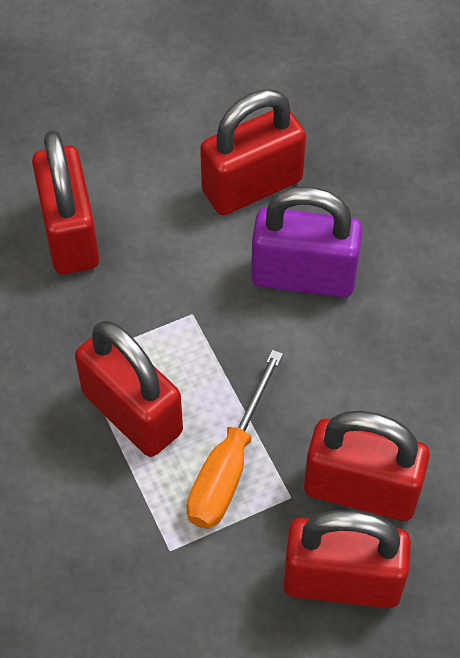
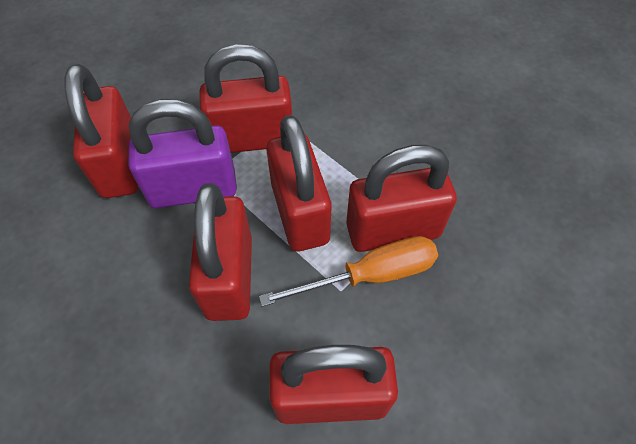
red padlock: [32,130,99,274] [75,321,183,457] [200,89,306,215] [283,510,411,608] [304,411,430,521] = 5 -> [64,64,138,198] [189,183,252,321] [199,44,292,153] [266,115,332,252] [269,345,398,424] [346,145,457,252] = 6

